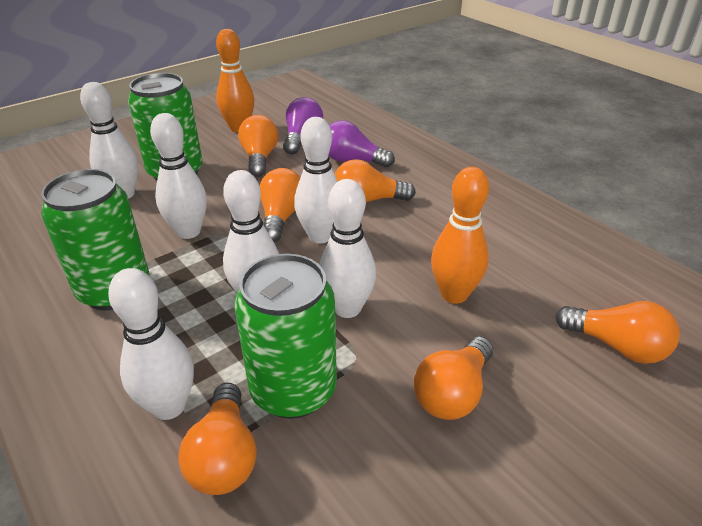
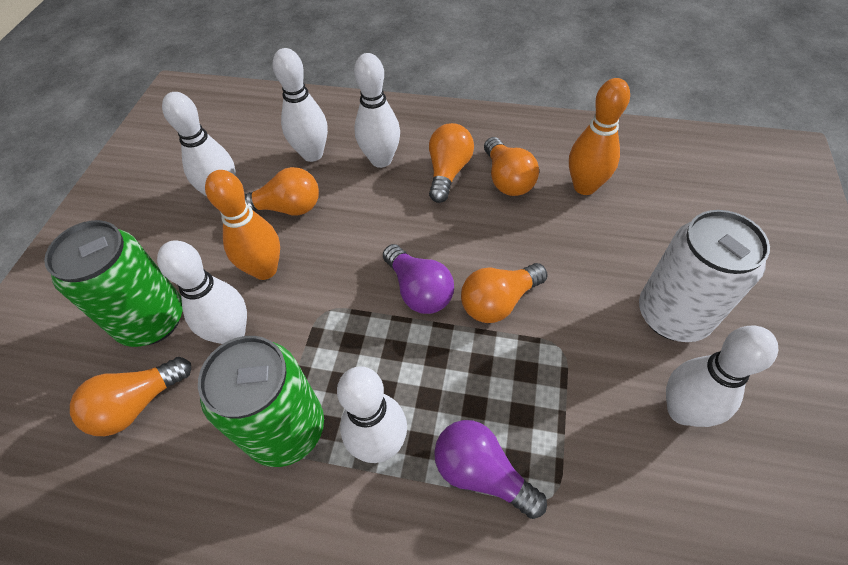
green can: [41,169,149,311] [128,73,203,181] [234,254,337,419] = 3 -> [44,220,183,347] [198,336,324,467] = 2
orange light bulb: [178,383,257,495] [238,115,278,177] [260,168,301,242] [335,159,416,202] [414,337,493,420] [555,301,680,364] = 6 -> [70,357,191,436] [244,167,319,216] [429,123,474,203] [461,263,548,323] [484,137,539,196] = 5
white can: none = 0 -> [639,210,770,342] = 1

